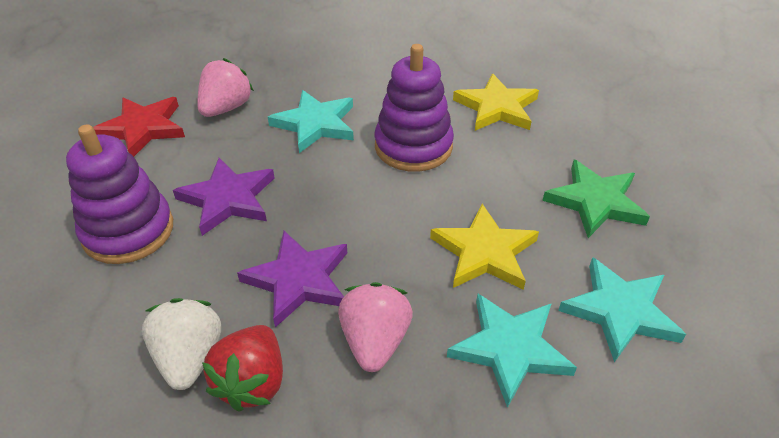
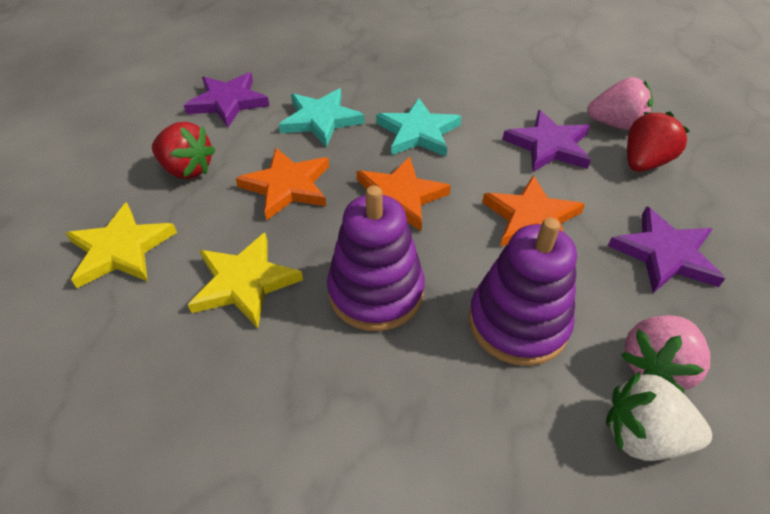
green star: [543,160,650,238] = 1 -> none = 0
orange star: none = 0 -> [235,148,329,220] [357,157,451,231] [482,175,585,247] = 3
purple star: [173,158,275,236] [237,231,347,327] = 2 -> [184,72,269,127] [502,110,591,172] [608,206,725,293] = 3
red star: [93,97,185,157] = 1 -> none = 0
red strawberry: [202,325,283,412] = 1 -> [152,122,215,179] [627,112,690,172] = 2
turquoise star: [268,90,354,153] [447,294,577,408] [558,257,686,362] = 3 -> [279,89,365,147] [376,98,462,156] = 2

